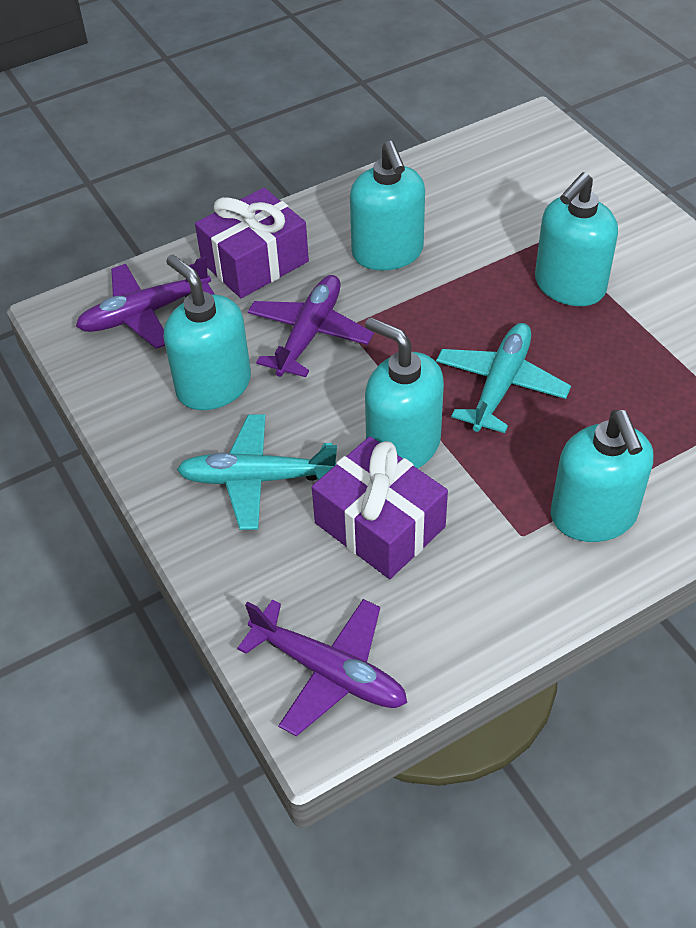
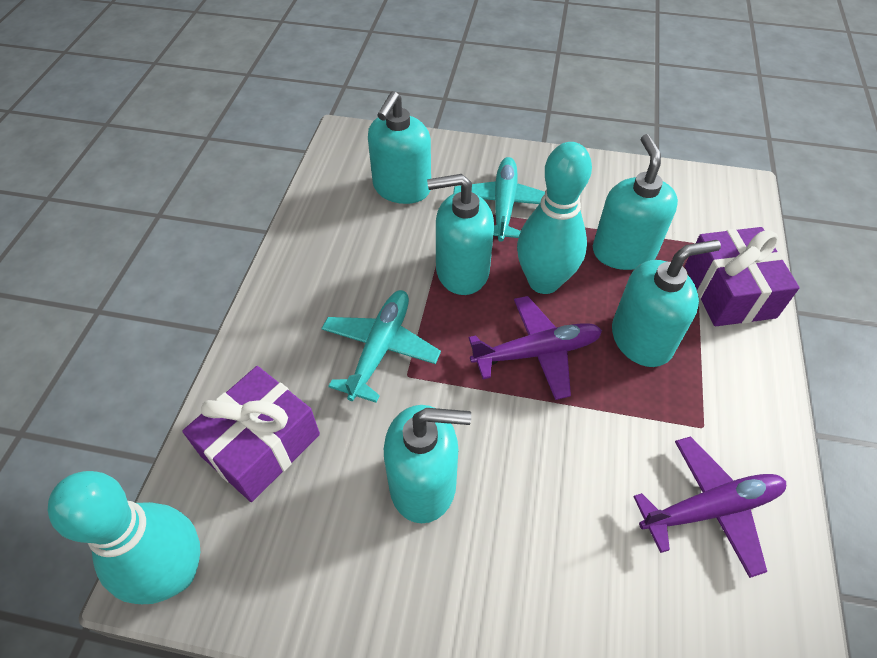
purple plane: [76,256,215,349] [237,599,407,736] [248,275,374,377] = 3 -> [469,296,602,400] [633,436,786,578] = 2
turquoise bowling pin: none = 0 -> [48,471,200,604] [517,142,592,294] = 2

